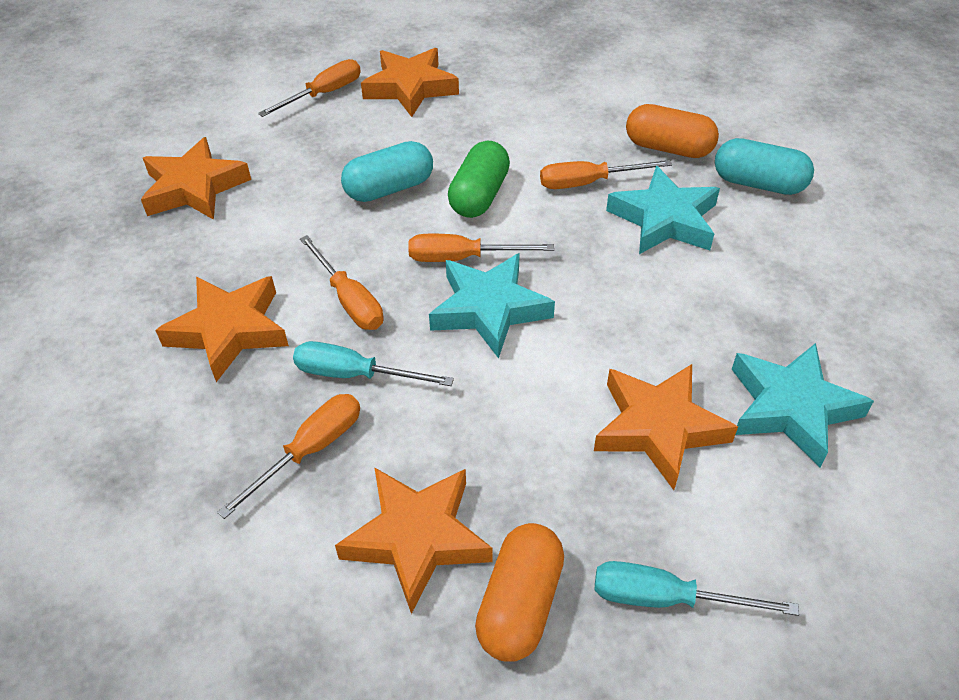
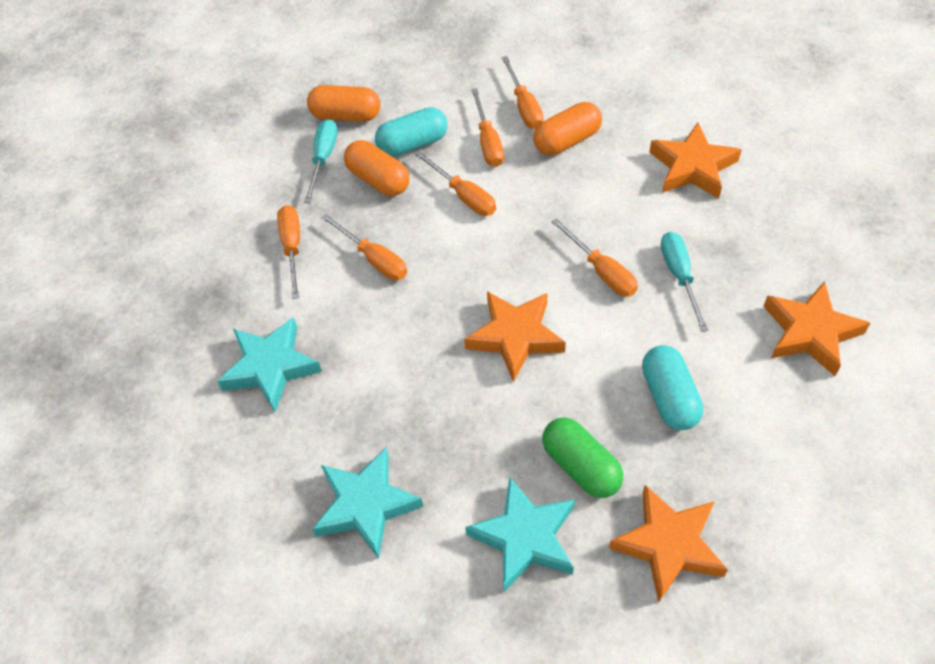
orange capsule: [475,523,564,662] [626,104,719,158] = 2 -> [307,85,380,122] [344,140,409,196] [533,102,602,155] = 3
orange screwdriver: [217,394,360,519] [258,59,361,117] [300,235,384,330] [408,234,554,262] [540,160,672,189] = 5 -> [277,205,300,299] [321,214,407,280] [415,151,496,216] [471,88,504,167] [502,56,543,129] [552,218,638,297] = 6
orange star: [141,137,251,220] [155,276,289,382] [335,467,493,614] [361,48,459,117] [594,364,738,490] = 5 -> [464,291,566,382] [609,485,728,602] [649,123,742,199] [763,281,870,376] = 4

